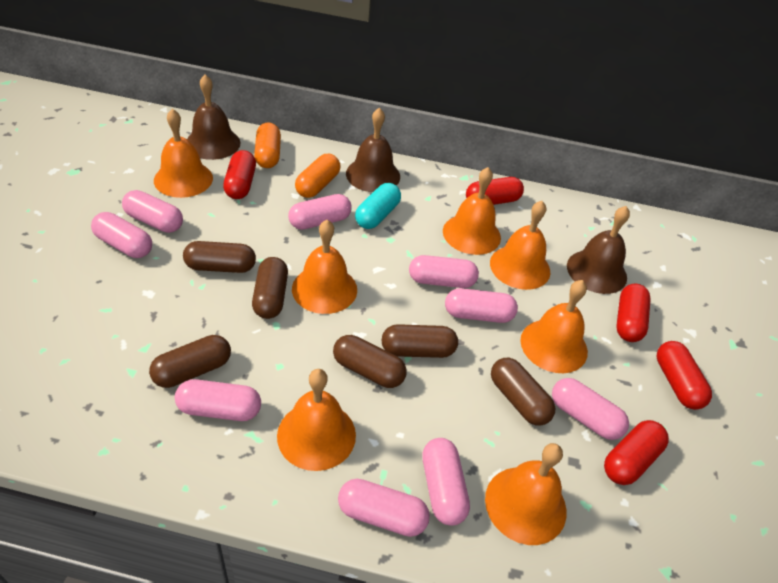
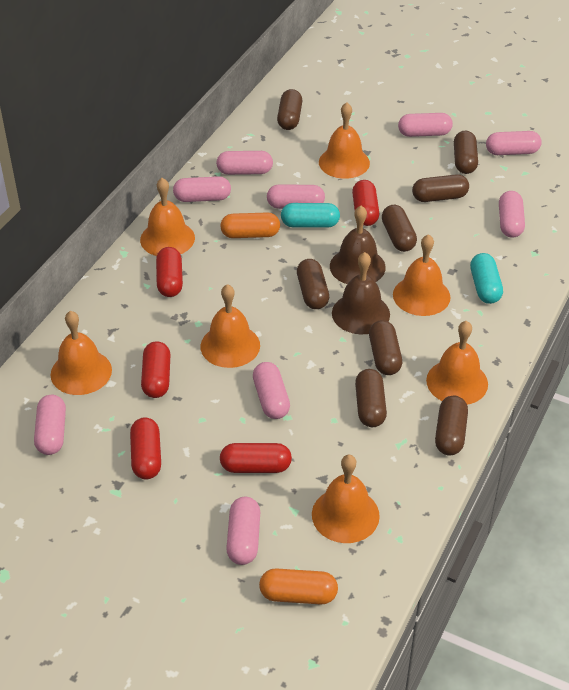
brown bell: [187,75,241,160] [346,108,400,192] [567,206,630,294] = 3 -> [330,206,386,284] [332,252,390,334] = 2
brown capsule: [149,335,231,388] [183,241,256,273] [252,257,288,319] [333,335,407,388] [382,324,458,358] [491,358,555,426] = 6 -> [277,89,302,130] [297,259,329,309] [355,369,387,427] [369,320,402,375] [382,205,417,252] [412,174,469,202] [435,396,468,456] [454,131,478,174] = 8
turquoise capsule: [355,183,401,229] = 1 -> [281,203,340,228] [470,253,503,304] = 2

